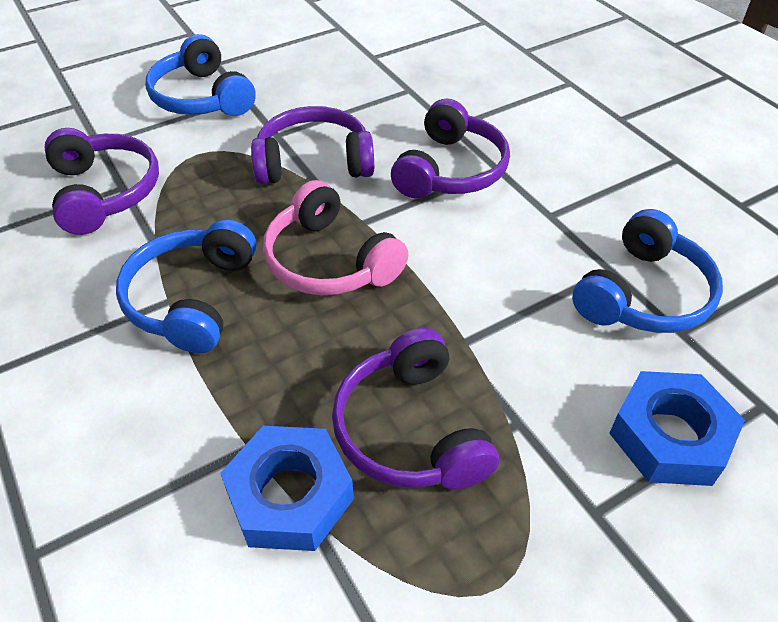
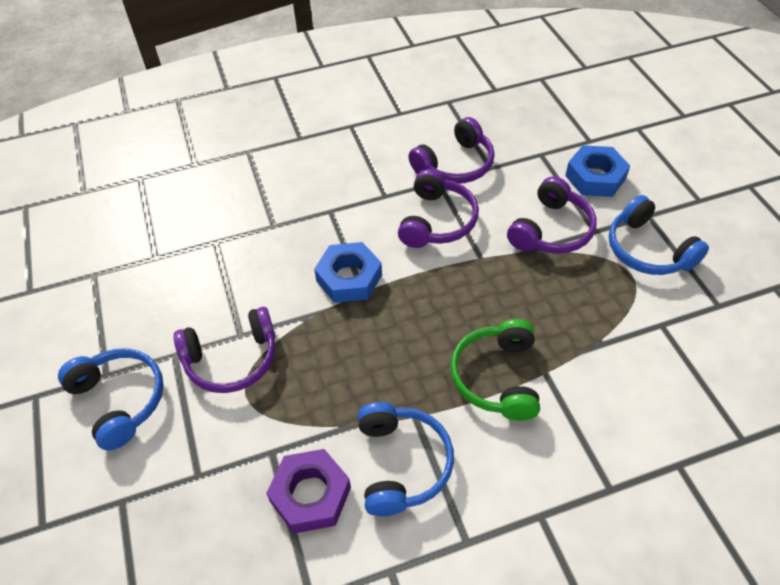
green headphones: none = 0 -> [450,319,540,421] = 1
pink headphones: [263,180,409,295] = 1 -> none = 0
purple nut: none = 0 -> [266,449,351,534] = 1

